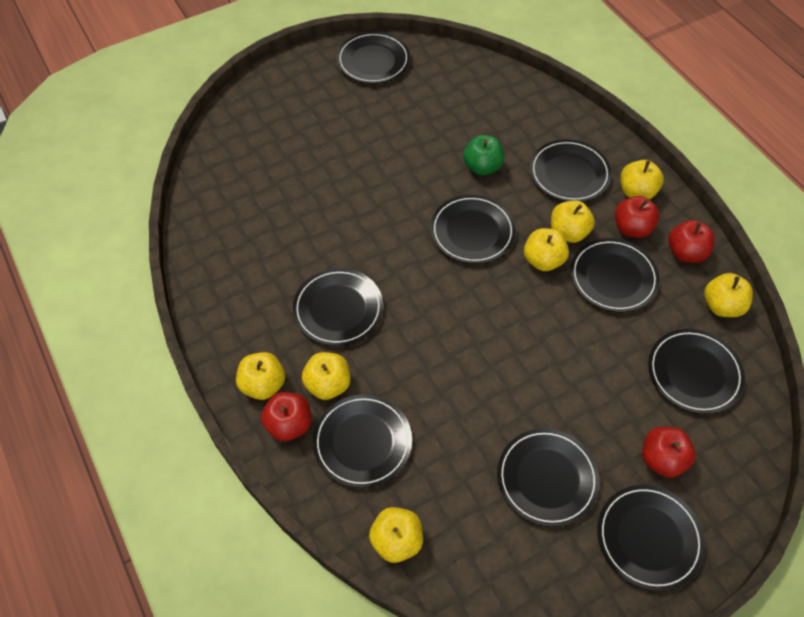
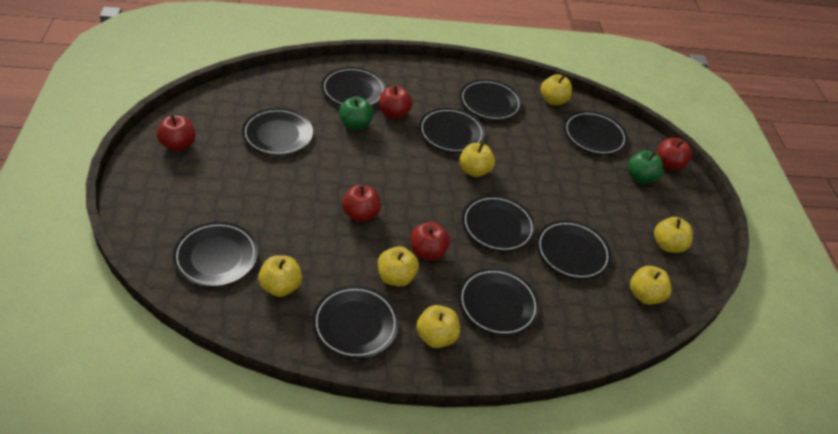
black plate: [293,268,383,346] [313,394,412,488] [336,32,410,84] [430,195,516,264] [497,429,600,527] [530,139,612,202] [570,238,660,313] [597,485,705,591] [648,329,745,414] = 9 -> [173,222,258,287] [242,108,313,156] [312,286,399,359] [321,67,386,106] [419,108,485,153] [458,268,540,336] [460,79,522,121] [462,195,536,252] [536,220,612,280] [564,111,628,155] = 10
green apple: [463,135,504,175] = 1 -> [339,97,374,130] [628,150,663,184] = 2
red apple: [261,392,311,441] [615,196,660,238] [642,427,696,478] [669,220,715,263] = 4 -> [157,114,196,151] [342,185,381,222] [379,85,413,119] [410,222,450,261] [657,138,692,170] = 5

